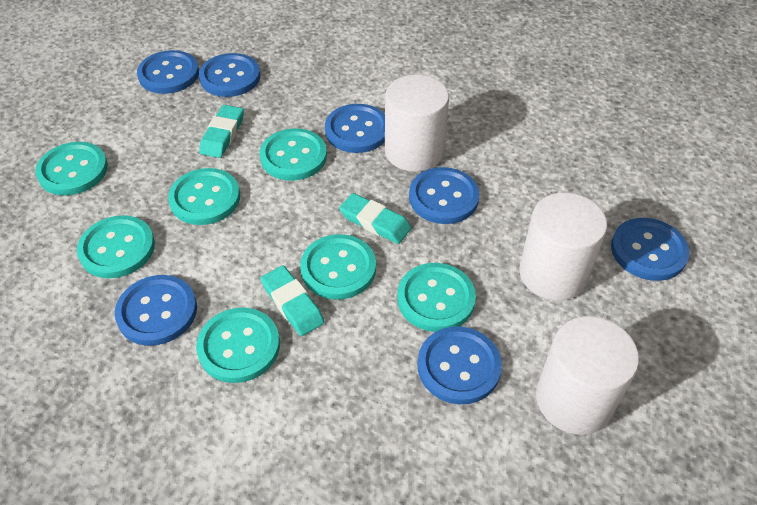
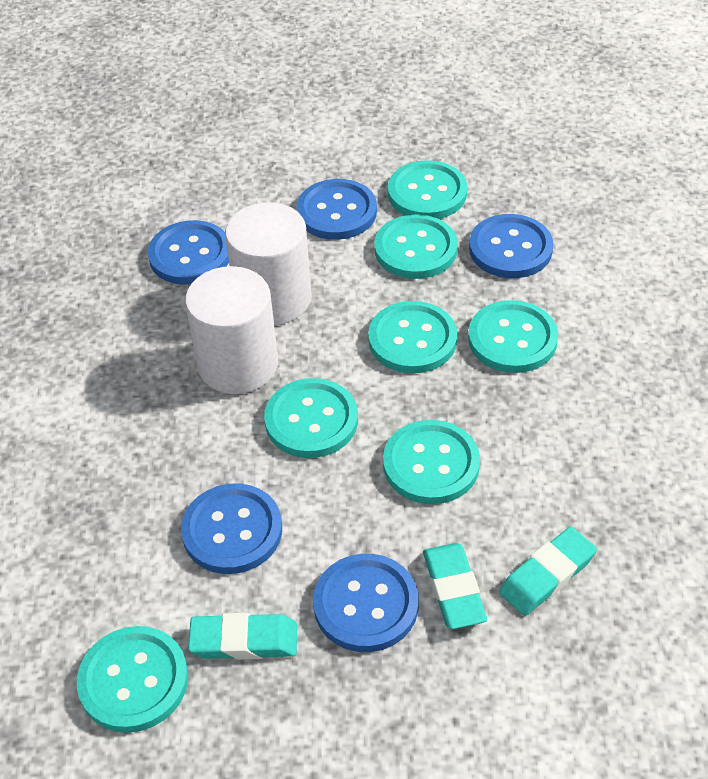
blue button: [115,275,197,346] [137,50,199,94] [199,53,260,97] [325,104,385,153] [409,167,480,224] [417,326,502,404] [611,218,689,281] = 7 -> [148,220,229,285] [181,483,282,574] [296,179,377,240] [313,554,419,652] [469,214,553,278] = 5
white cylinder: [385,75,449,172] [519,193,607,301] [536,316,639,435] = 3 -> [185,266,278,394] [225,202,312,325] = 2

